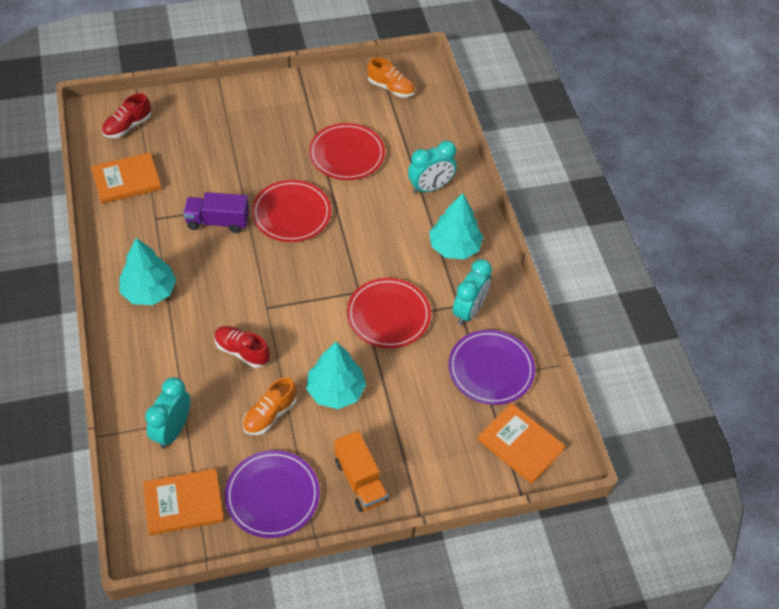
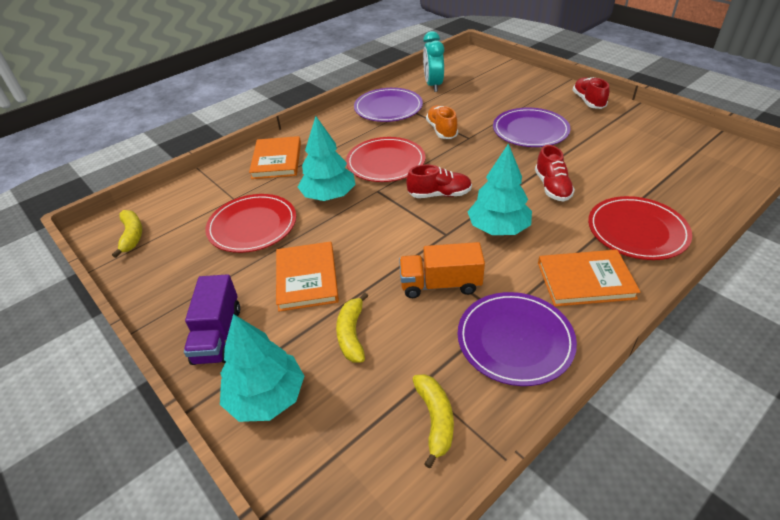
orange shoe: [242,377,297,435] [367,57,415,97] = 2 -> [426,105,458,139] = 1
purple plate: [225,450,320,538] [448,330,535,405] = 2 -> [354,88,423,122] [458,292,577,386] [493,108,571,147] = 3
red shoe: [102,93,151,138] [215,326,270,368] = 2 -> [406,164,472,198] [535,145,575,201] [573,77,609,109] = 3
turquoise clock: [145,377,191,449] [408,141,457,194] [453,259,492,325] = 3 -> [423,31,444,92] = 1
yellow banana: none = 0 -> [112,210,142,258] [336,293,368,362] [412,374,454,468] = 3

